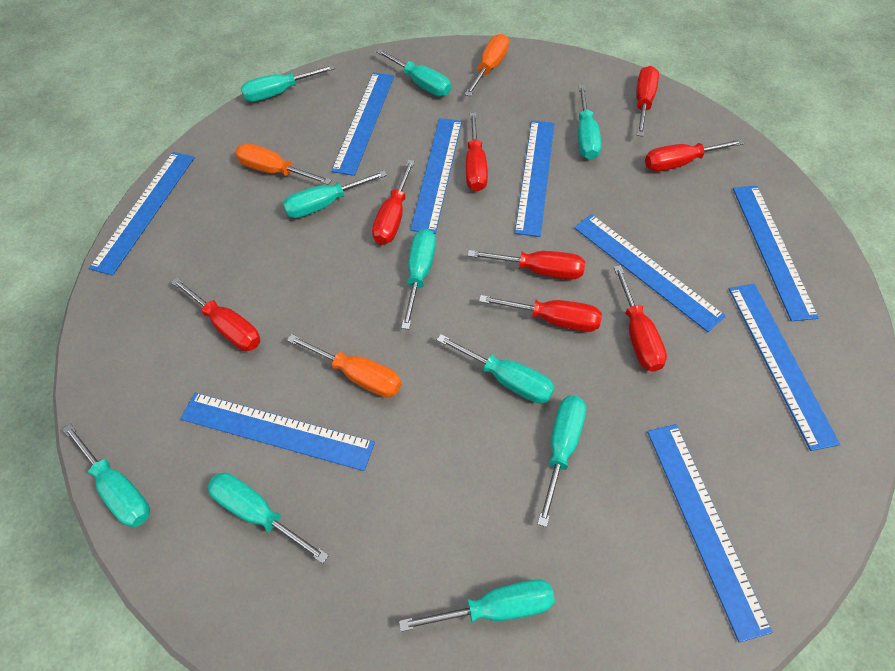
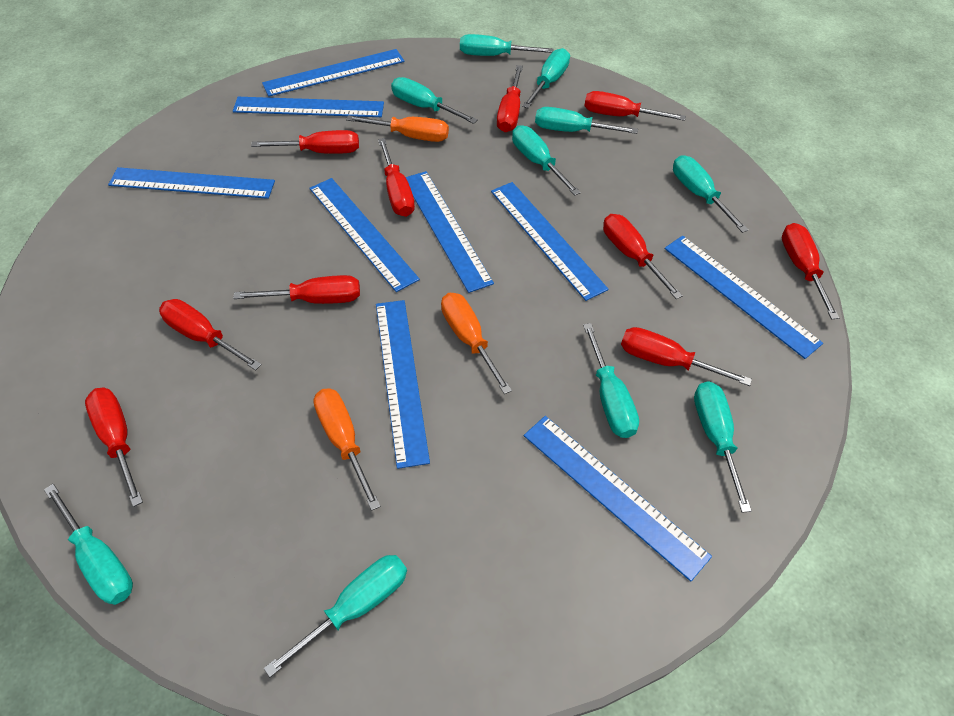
red screwdriver: [171,277,260,351] [372,160,415,245] [466,113,488,192] [468,250,585,280] [479,295,602,332] [614,265,667,372] [636,66,659,137] [645,139,744,171] = 8 -> [85,388,143,507] [159,299,262,370] [233,275,360,304] [251,130,359,154] [378,138,415,217] [497,65,523,132] [584,91,686,121] [603,214,683,299] [621,327,752,386] [782,223,839,319] = 10

